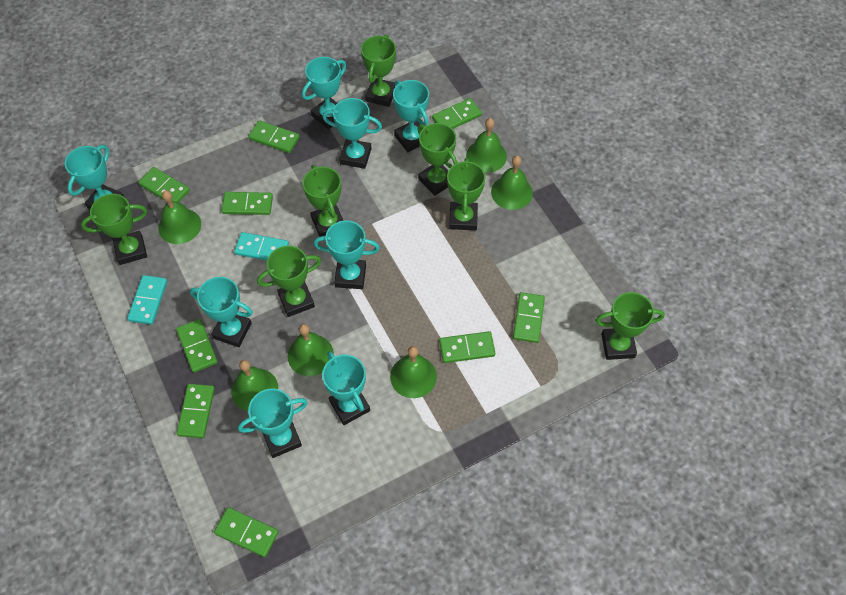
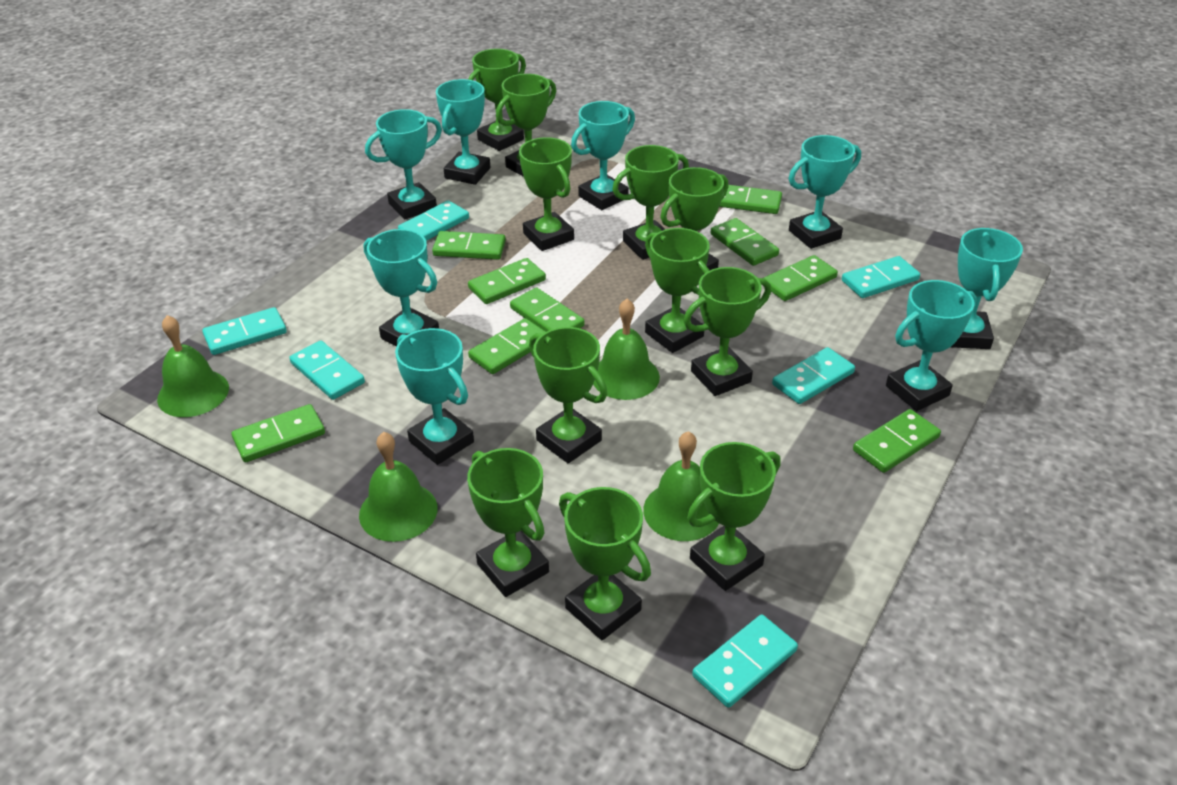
green bell: [158,190,201,244] [231,360,278,411] [288,324,334,376] [390,346,437,398] [466,118,507,173] [491,155,533,210] = 6 -> [157,315,229,417] [359,432,437,542] [593,299,660,400] [643,431,719,541] = 4
green trophy: [81,194,147,265] [257,246,321,317] [302,165,343,237] [361,34,396,107] [417,123,458,196] [447,158,486,230] [595,292,665,360] = 7 -> [467,448,549,597] [468,49,526,151] [496,74,556,177] [519,137,574,251] [529,327,608,463] [559,487,651,640] [612,145,689,260] [645,228,710,353] [660,167,728,270] [684,267,771,396] [687,442,781,591] = 11
turquoise domino: [127,275,167,325] [234,232,289,261] = 2 -> [202,307,287,355] [289,341,365,400] [398,200,469,241] [692,615,798,708] [772,347,855,404] [842,256,920,298] = 6

